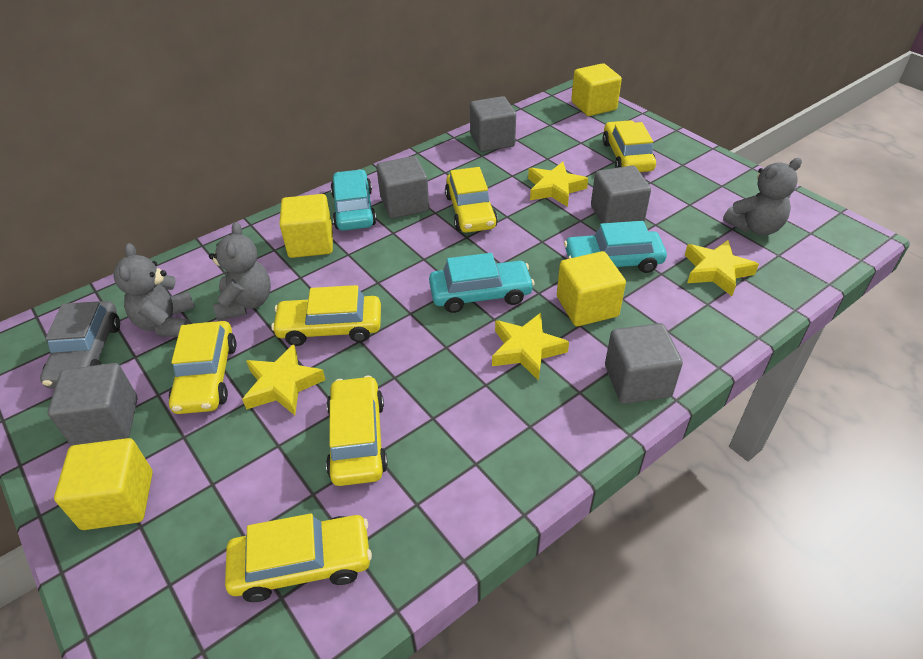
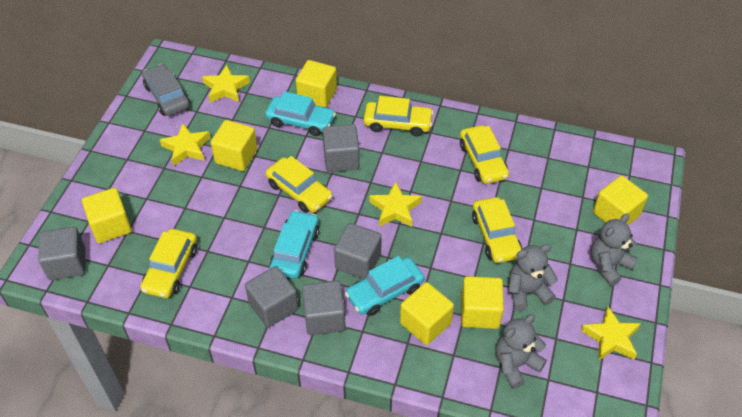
yellow car: [169,321,237,414] [225,513,372,602] [271,285,381,346] [326,376,388,486] [445,167,498,233] [603,120,656,172] = 6 -> [140,229,197,298] [265,156,332,213] [364,96,434,136] [460,125,509,184] [472,197,522,263] = 5
yellow cube: [54,438,153,530] [279,194,333,258] [557,251,626,326] [571,63,622,116] = 4 -> [82,188,132,243] [211,120,257,171] [296,60,337,108] [400,282,454,345] [461,276,504,329] [593,175,648,225] = 6

